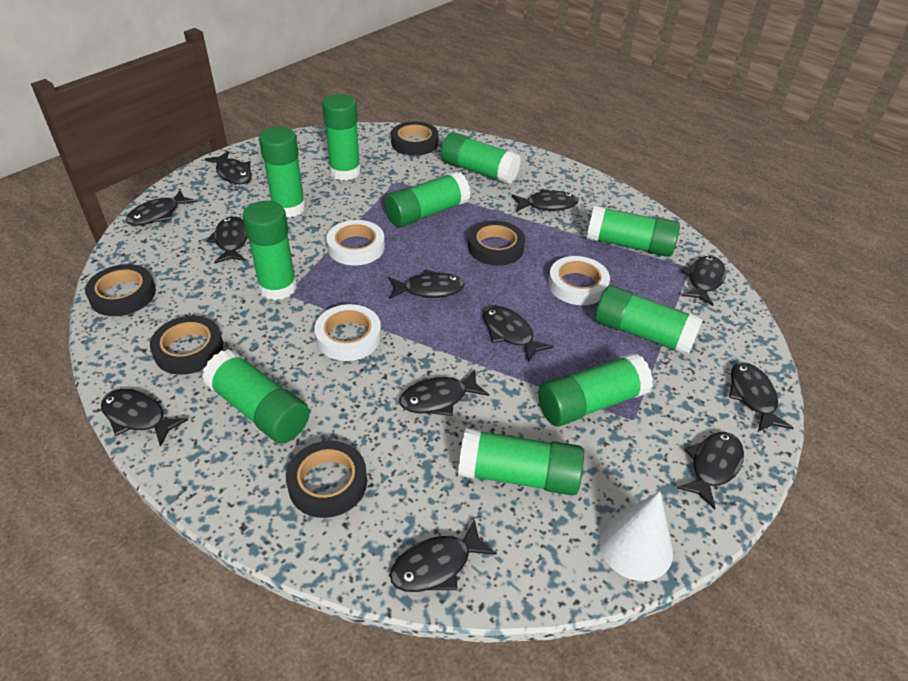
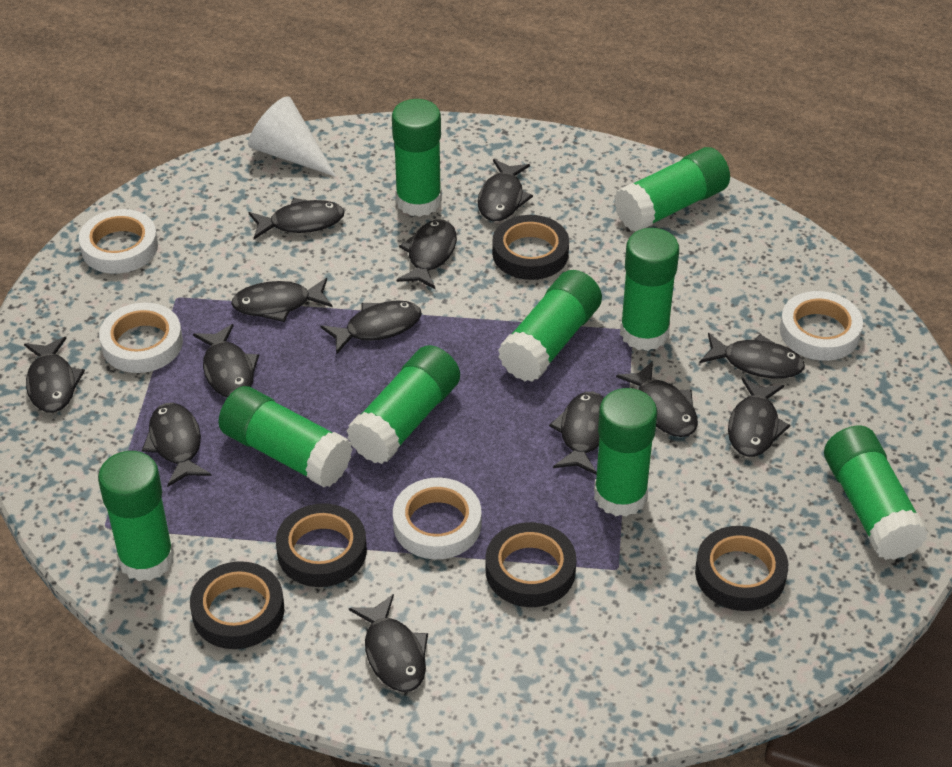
black fish: [101,389,188,447] [126,190,197,226] [205,151,252,184] [206,216,247,264] [388,269,465,299] [390,519,497,592] [399,370,489,416] [483,306,553,362] [512,189,578,212] [677,432,744,510] [681,256,726,306] [729,362,794,432] = 12 -> [24,337,85,413] [142,403,211,487] [193,324,259,398] [231,278,332,322] [249,198,345,239] [321,300,422,355] [349,594,428,692] [397,220,457,289] [478,159,533,221] [549,392,604,475] [616,361,698,437] [699,333,805,379] [728,377,790,457] = 13
green glue stick: [202,349,310,443] [242,201,297,300] [259,127,306,218] [322,94,361,181] [385,171,470,227] [441,132,521,184] [458,428,584,496] [538,353,653,426] [587,205,680,257] [595,285,703,356] = 10 -> [98,451,174,581] [218,386,353,488] [346,345,460,464] [392,99,442,217] [498,270,602,382] [594,388,657,517] [614,147,730,232] [620,228,679,351] [824,426,928,560] = 9
white tape: [314,304,381,361] [327,220,385,266] [548,256,610,305] = 3 -> [79,209,158,274] [99,303,183,373] [393,478,481,559] [780,291,863,361] = 4

